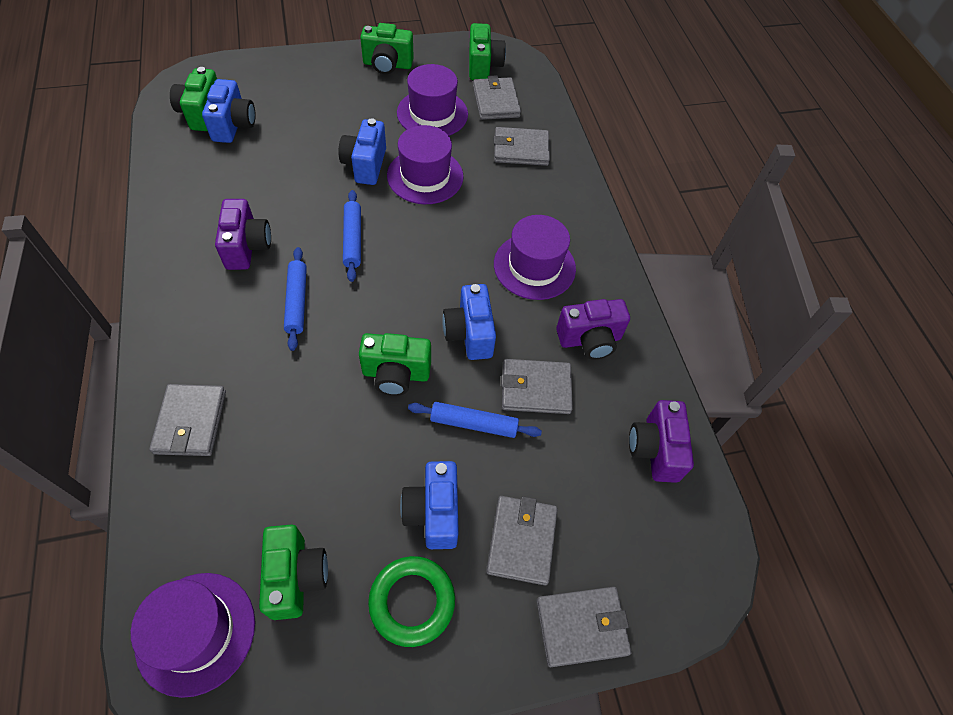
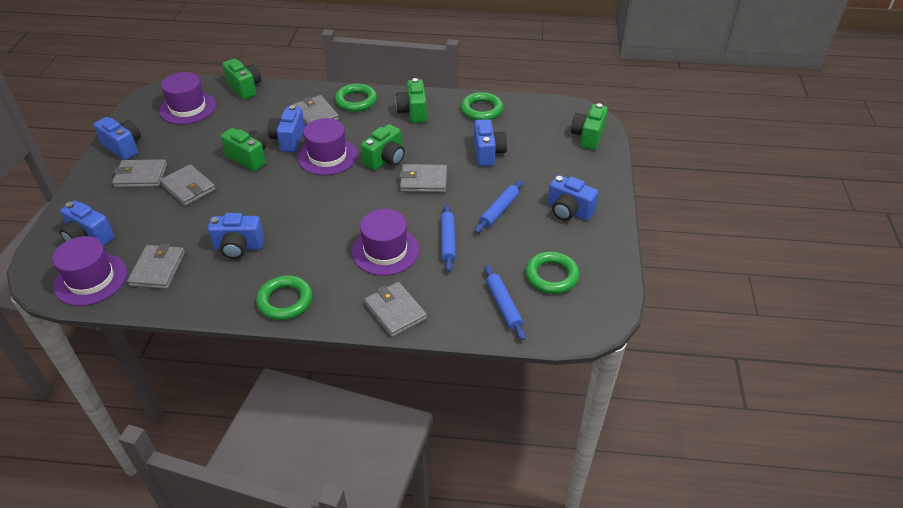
blue camera: [202,79,256,143] [339,118,386,185] [400,461,459,549] [442,284,496,360] = 4 -> [59,200,114,246] [93,117,141,160] [208,213,264,259] [268,105,305,152] [474,119,507,166] [548,175,599,221] = 6
green ring: [368,556,455,647] = 1 -> [256,275,312,320] [335,84,377,112] [461,92,503,120] [525,252,579,294] = 4
purple camera: [215,199,271,270] [556,299,630,360] [629,400,694,483] = 3 -> none = 0

